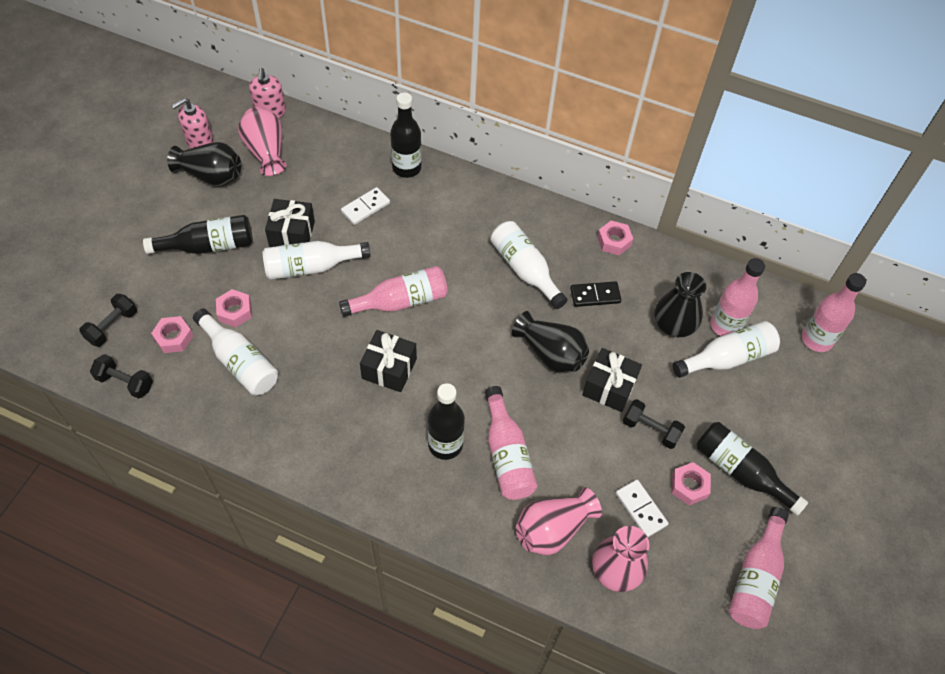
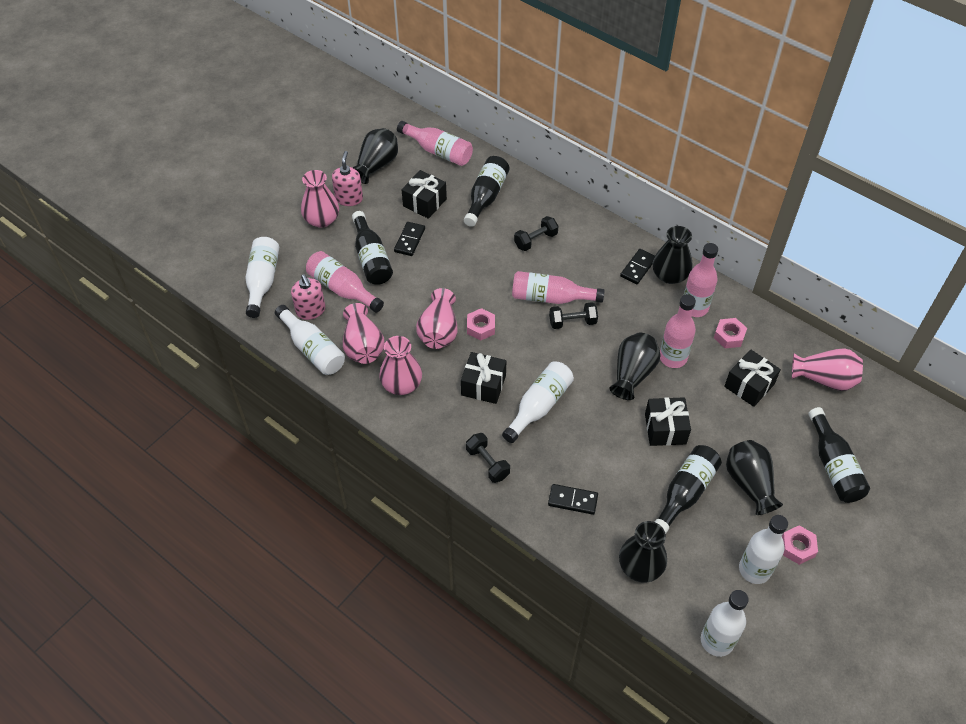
black domino: [570,281,621,307] = 1 -> [394,222,425,256] [548,484,598,515] [620,249,655,284] = 3
black gift: [265,199,315,247] [360,330,417,392] [582,348,642,412] = 3 -> [402,170,447,219] [461,352,506,404] [645,397,691,446] [724,350,781,407] = 4
black vase: [167,142,241,187] [512,311,589,373] [654,272,706,337] = 3 -> [352,128,398,184] [609,332,661,400] [619,521,667,583] [653,226,692,284] [726,440,783,515] = 5
pink nut: [151,316,193,353] [216,289,252,327] [597,220,633,255] [671,462,711,505] = 4 -> [467,308,495,341] [714,318,747,348] [782,525,818,565] = 3
pink vase: [238,107,287,176] [516,487,602,555] [592,526,649,592] = 3 -> [301,170,339,228] [343,303,385,364] [379,336,422,395] [416,288,457,349] [792,348,863,391] = 5
white bottle: [193,308,278,395] [262,241,371,280] [491,221,568,309] [673,321,780,378] = 4 -> [245,237,279,318] [275,305,345,375] [502,361,574,443] [701,590,749,657] [739,515,788,584] = 5
white domino: [341,187,390,225] [616,480,669,537] = 2 -> none = 0

